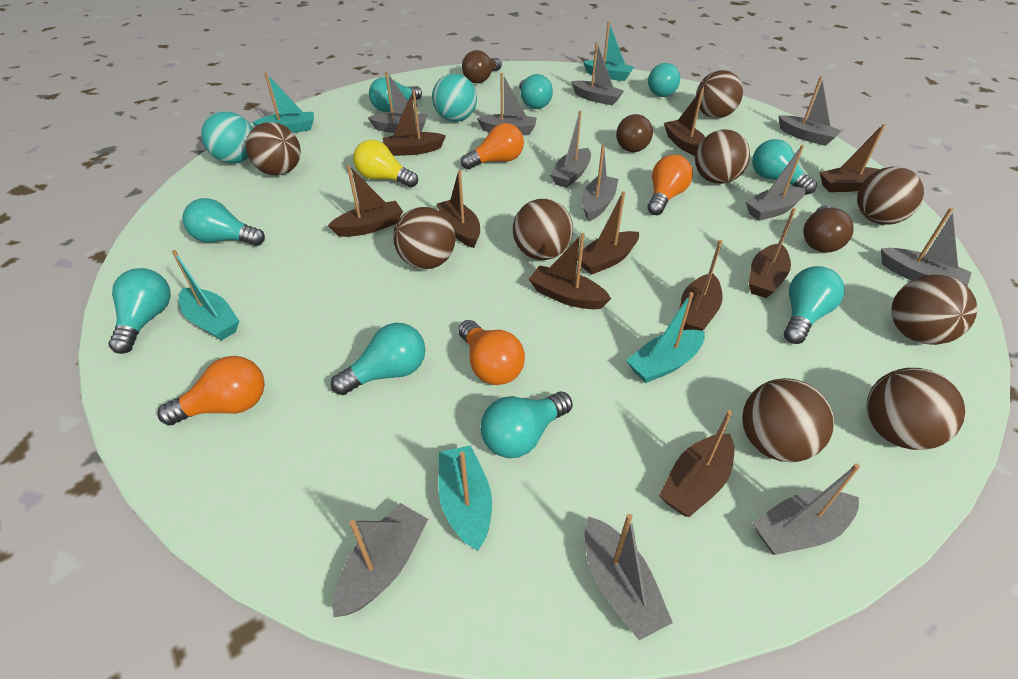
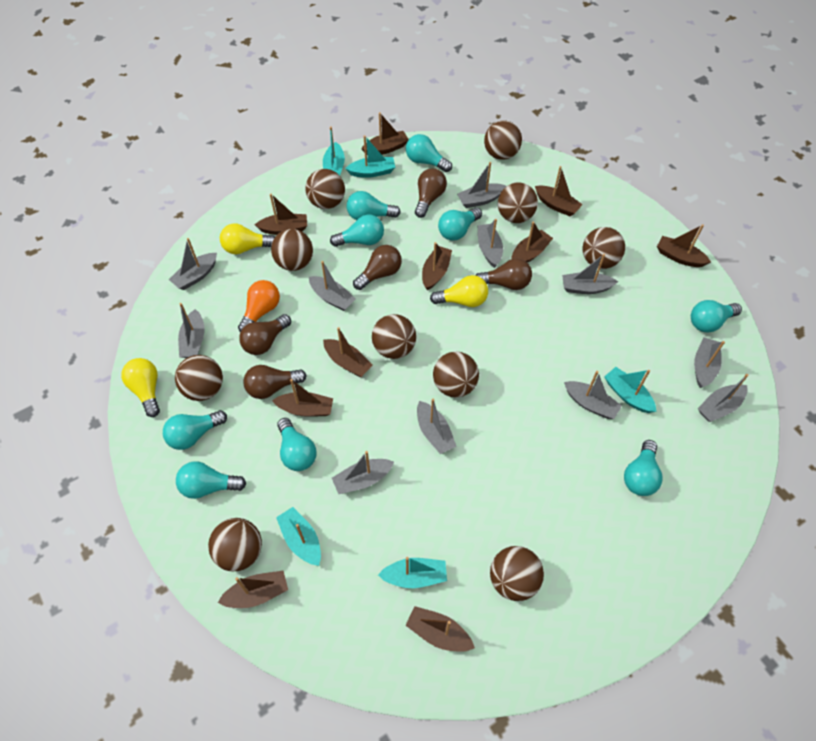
brown ball: [246,122,301,176] [393,207,455,269] [513,199,573,260] [695,129,750,184] [696,70,743,118] [742,378,834,462] [857,167,924,225] [866,368,965,450] [891,275,977,345] = 9 -> [175,355,223,401] [208,518,262,571] [271,229,313,271] [305,169,345,209] [372,314,416,359] [433,352,479,397] [484,121,522,160] [490,546,544,601] [498,182,538,223] [583,227,625,269] = 10
brown light bulb: [462,50,502,83] [616,114,653,152] [803,205,854,253] = 3 -> [239,314,291,355] [243,365,307,399] [353,245,402,290] [415,168,447,218] [475,258,532,290] = 5
orange light bulb: [157,356,265,425] [458,320,525,385] [461,123,524,169] [647,155,693,215] = 4 -> [238,280,280,333] = 1
turquoise ball: [201,111,253,163] [432,73,477,122] = 2 -> none = 0
yellow light bulb: [353,140,418,188] = 1 -> [121,358,160,417] [220,224,275,255] [430,275,488,307] = 3

